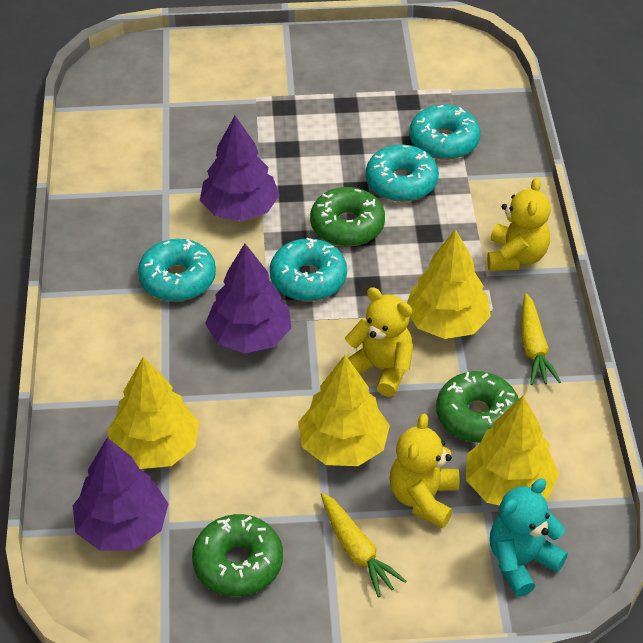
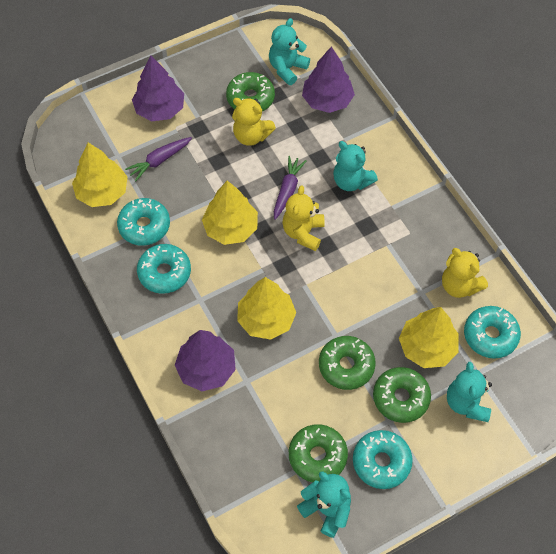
green donut: [192,514,283,596] [310,187,385,246] [436,371,519,443] = 3 -> [226,72,275,112] [289,424,348,482] [319,336,376,390] [373,367,431,423] = 4
purple carrot: none = 0 -> [125,137,192,182] [274,156,307,220] = 2
turquoise teddy bear: [490,479,568,597] = 1 -> [269,18,310,85] [297,472,351,538] [333,141,378,191] [447,362,492,422] = 4
yellow carrot: [321,493,406,597] [521,294,561,385] = 2 -> none = 0

